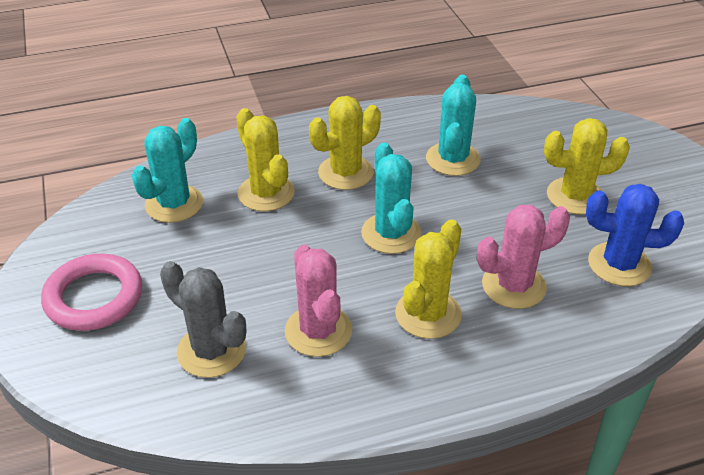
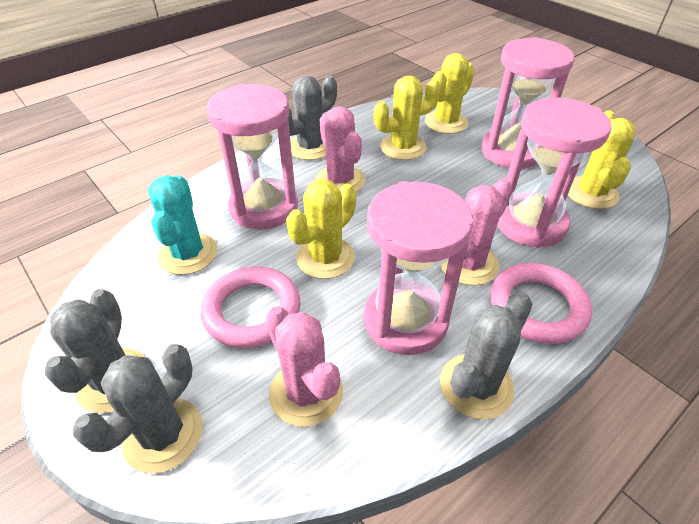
blue cactus: [586,184,684,286] = 1 -> none = 0
grey cactus: [160,261,246,377] = 1 -> [44,289,147,413] [73,344,203,473] [288,75,337,160] [440,291,532,419] = 4
pink cactus: [285,245,352,357] [477,205,570,309] = 2 -> [266,306,343,427] [315,106,365,192] [440,178,512,286] = 3
pink hourglass: none = 0 -> [207,84,298,229] [364,181,473,355] [481,37,574,169] [497,97,612,248] = 4
pink ring: [41,254,142,331] = 1 -> [201,266,300,348] [490,263,592,344] = 2
turquoise cactus: [132,118,203,223] [361,143,422,254] [426,75,481,176] = 3 -> [148,175,217,275] = 1

